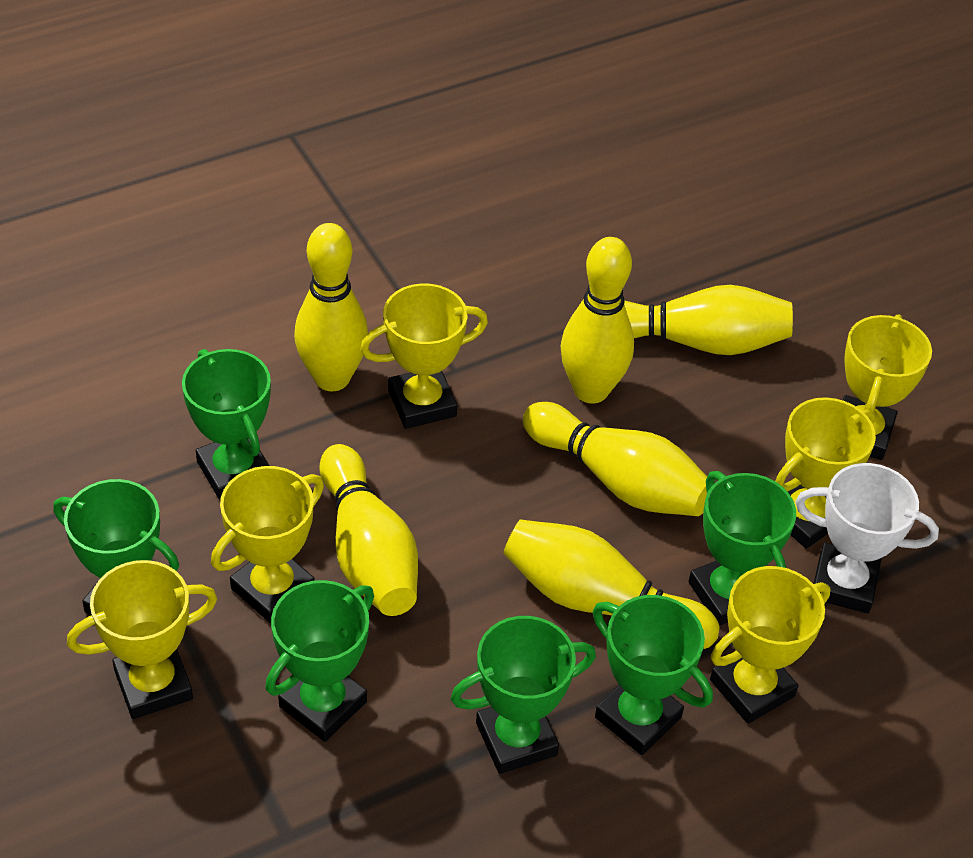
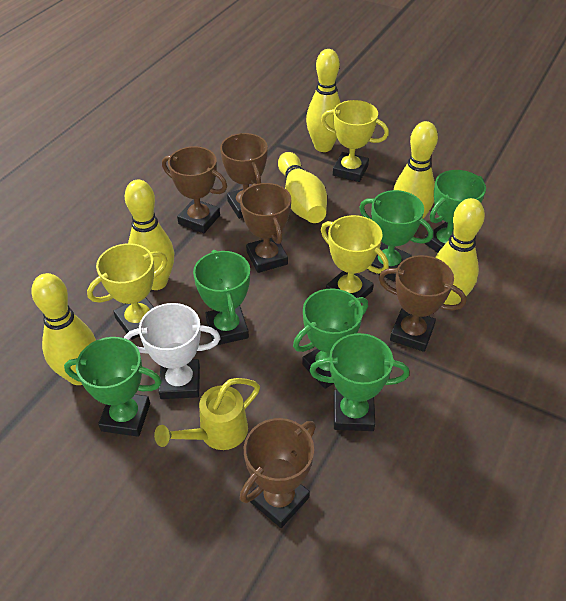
brown trophy: none = 0 -> [162,146,227,233] [220,133,268,219] [240,183,291,273] [240,418,315,528] [379,255,467,352] = 5
yellow trophy: [67,560,218,719] [211,466,324,623] [360,283,488,429] [710,566,830,724] [775,397,876,549] [843,314,932,460] = 6 -> [87,243,167,340] [321,100,389,182] [321,215,389,298] = 3
yellow watering can: none = 0 -> [154,378,260,450] = 1

